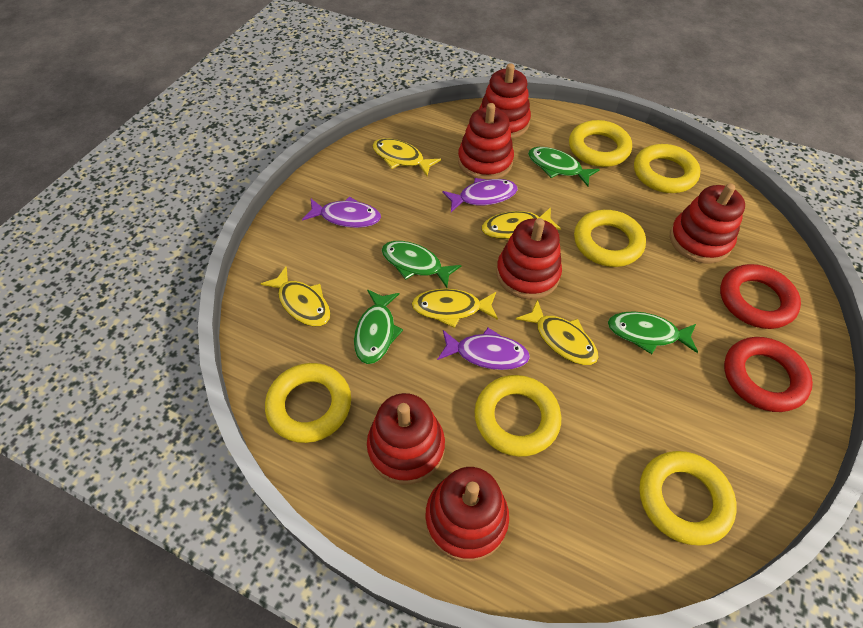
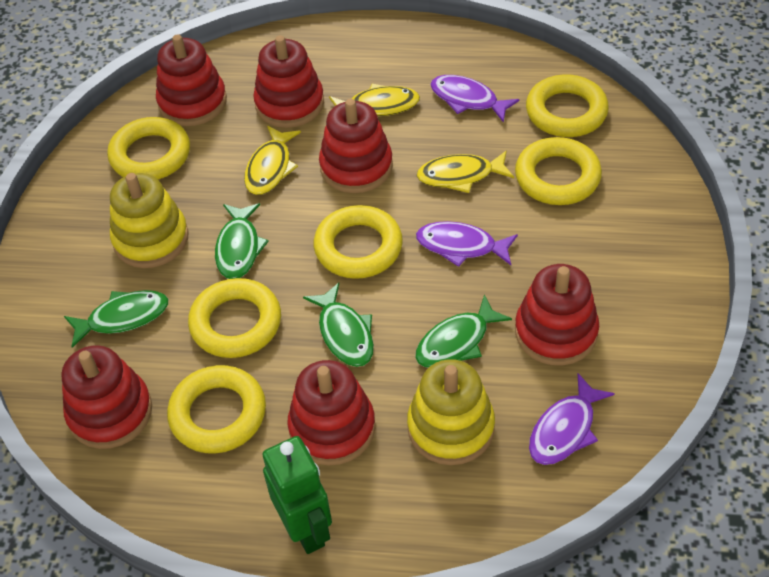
green robot: none = 0 -> [262,436,332,554] = 1
red ring: [720,264,801,329] [724,337,813,412] = 2 -> none = 0
yellow fish: [261,267,331,326] [372,138,441,176] [412,289,498,328] [482,207,561,239] [516,299,599,365] = 5 -> [244,126,301,195] [329,84,420,116] [417,151,514,193] = 3
yellow stacking toy: none = 0 -> [110,173,189,268] [407,359,495,465] = 2

